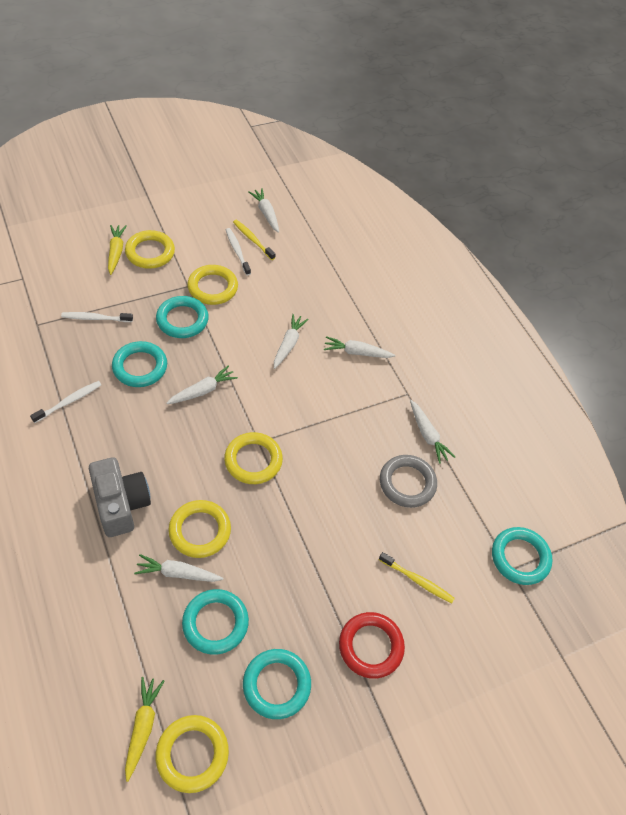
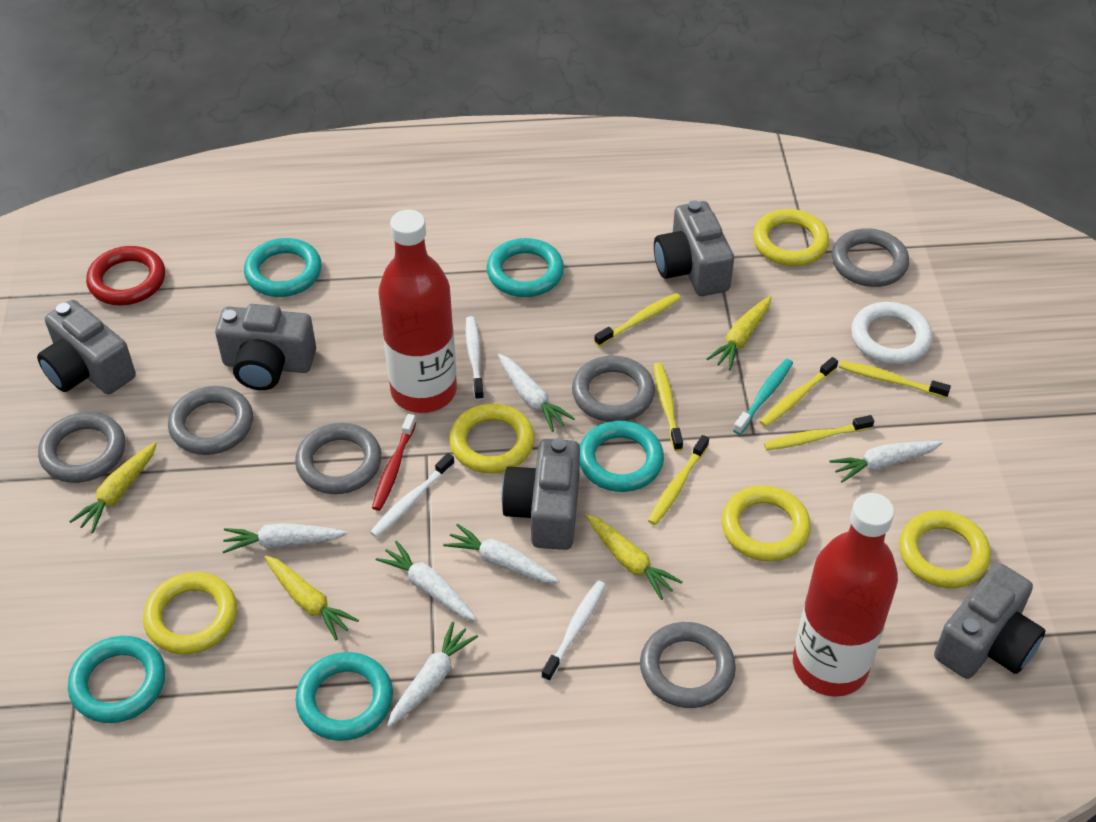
grey camera: [89,457,151,537] = 1 -> [37,300,136,394] [215,304,316,390] [502,438,580,550] [654,200,734,296] [934,563,1045,679] = 5
grey ring: [380,455,437,508] = 1 -> [38,412,125,483] [168,386,253,455] [295,423,382,494] [572,356,655,422] [640,622,736,708] [832,228,909,287] = 6
red bottle: none = 0 -> [379,210,457,413] [793,493,898,697] = 2
red toothbrush: none = 0 -> [372,414,416,511] = 1
turquoise toothbrush: none = 0 -> [733,359,793,435] = 1
white ring: none = 0 -> [851,302,933,365] = 1
yellow carrot: [108,225,127,275] [125,677,164,782] = 2 -> [69,442,157,533] [265,555,359,640] [585,514,682,600] [707,296,771,370] = 4
yellow toothbrush: [233,220,275,260] [379,552,455,603] = 2 -> [594,293,681,347] [648,435,709,525] [653,363,683,451] [760,357,838,427] [764,415,874,451] [839,361,951,398] = 6

